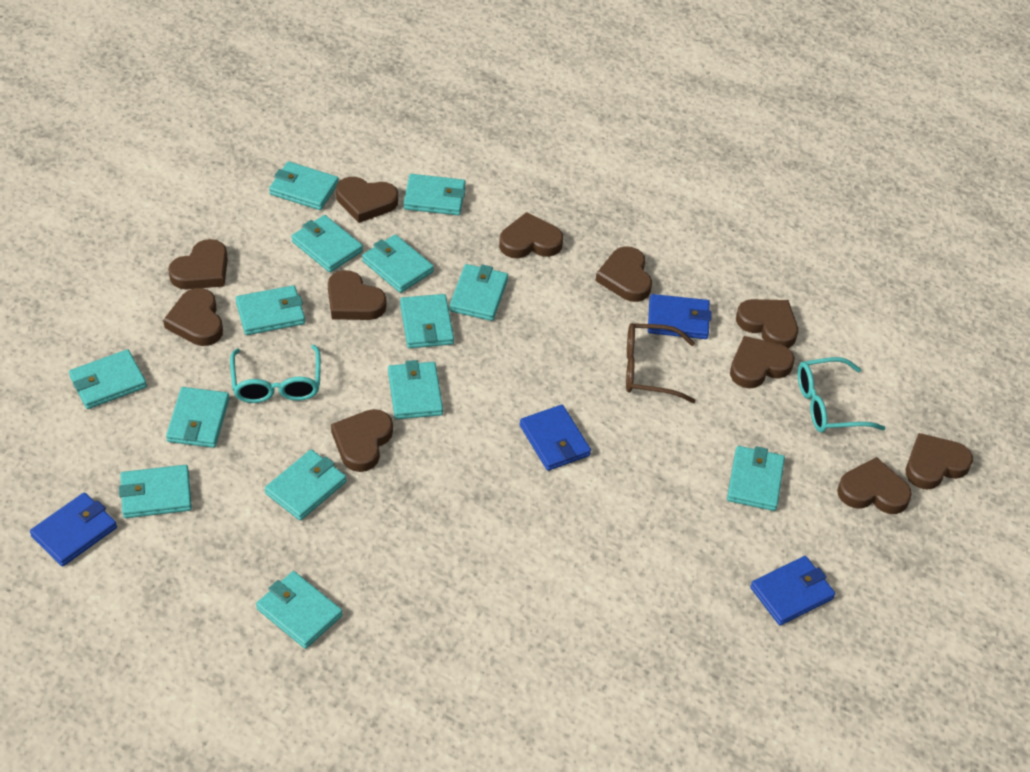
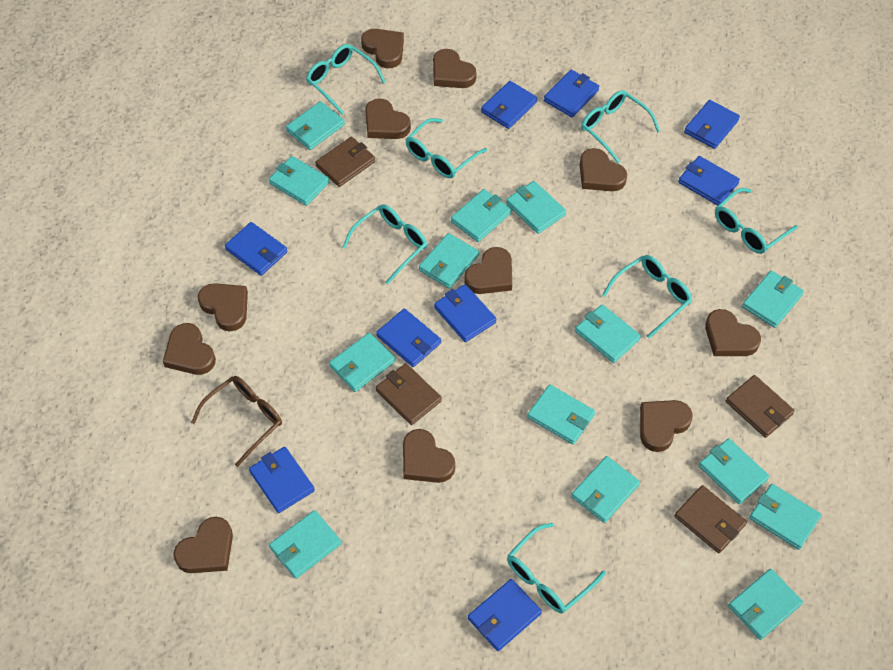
blue wallet: [30,493,117,566] [520,405,591,471] [648,294,712,339] [750,556,835,626] = 4 -> [225,222,288,276] [249,447,315,513] [376,308,441,367] [434,284,496,342] [468,579,542,651] [481,81,537,129] [544,70,599,117] [678,156,740,206] [684,100,740,149] = 9
brown wallet: none = 0 -> [315,137,375,187] [376,363,442,425] [674,485,747,553] [726,375,795,438] = 4
turquoise glasses: [230,345,321,403] [798,357,886,433] = 2 -> [306,44,386,115] [343,204,427,284] [405,118,487,178] [507,523,606,613] [581,90,660,163] [602,255,692,338] [715,188,798,254] = 7

